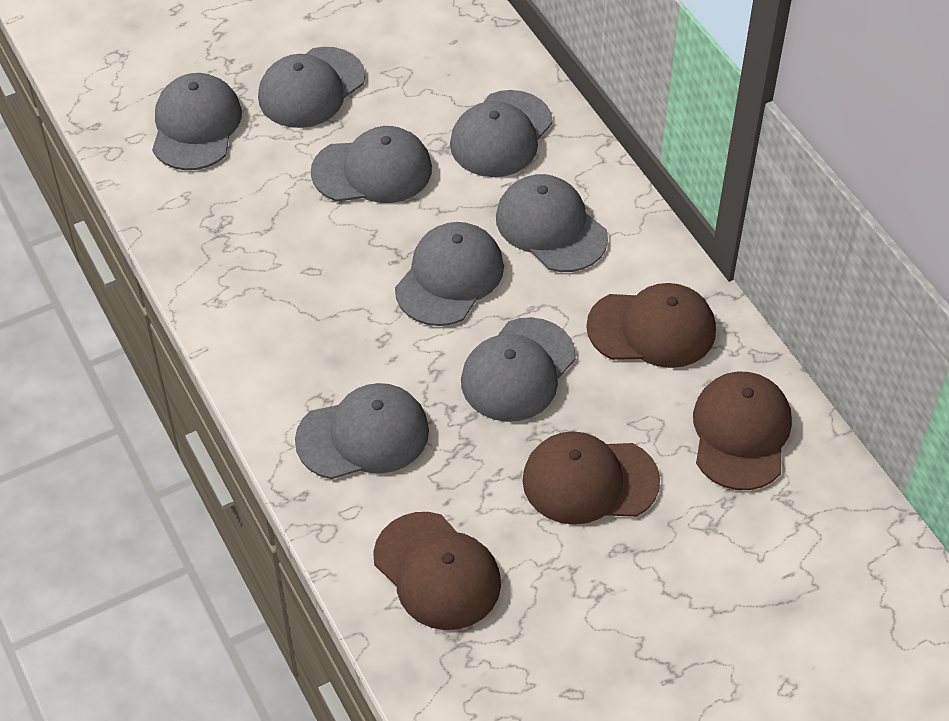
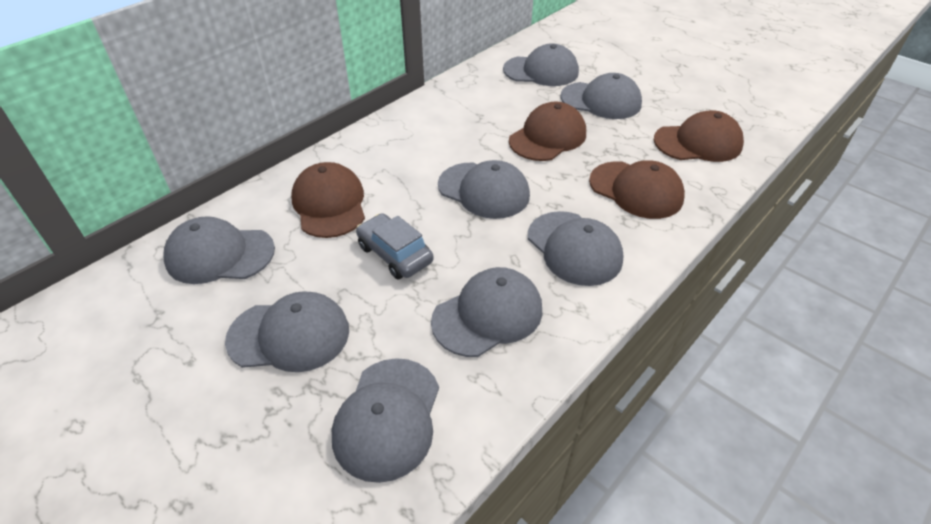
grey car: none = 0 -> [356,213,434,279] = 1

